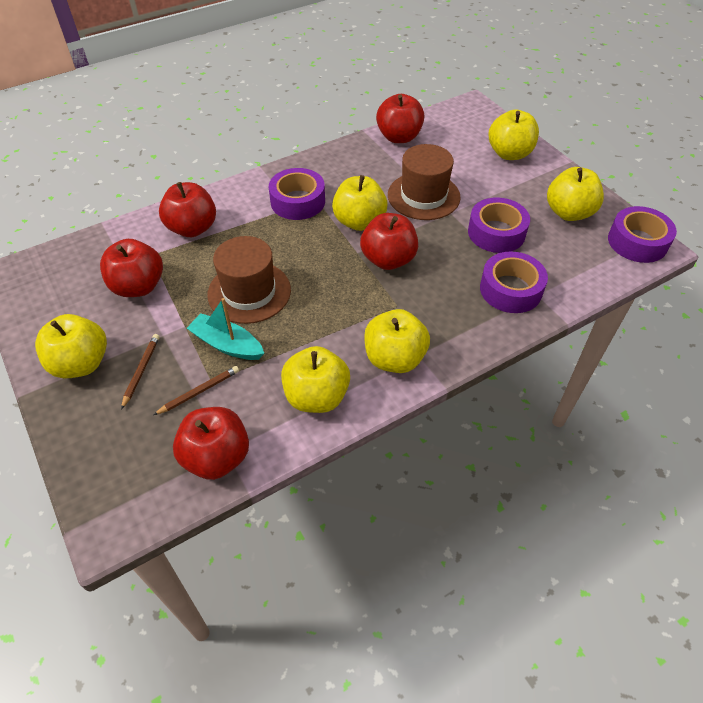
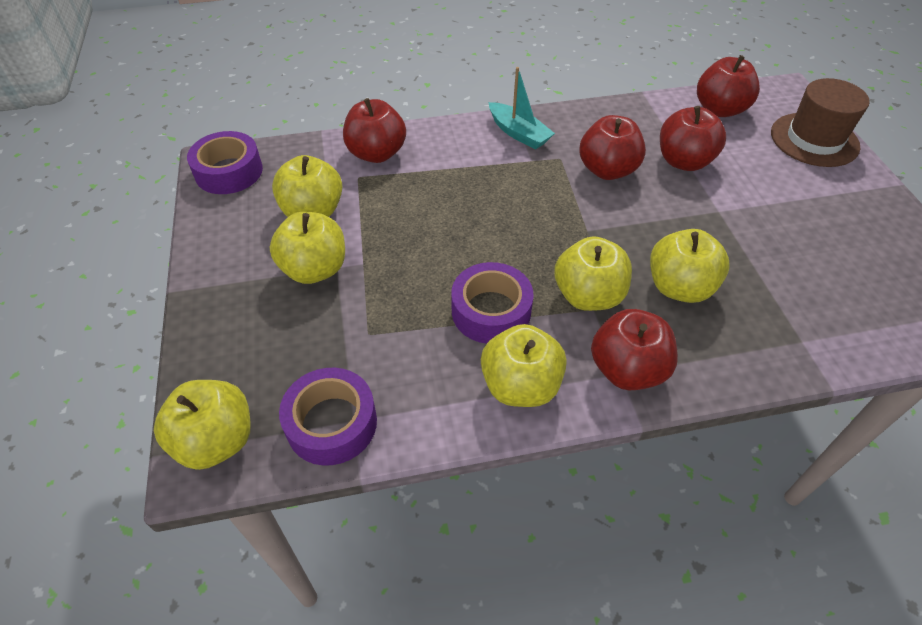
brown hat: [207,236,291,324] [388,144,461,220] = 2 -> [771,78,870,167] = 1
brown pencil: [121,334,160,410] [154,366,239,415] = 2 -> none = 0
purple tape: [269,168,325,220] [468,197,530,253] [480,252,548,313] [608,206,677,263] = 4 -> [187,131,263,194] [279,368,377,466] [451,262,534,344] = 3

